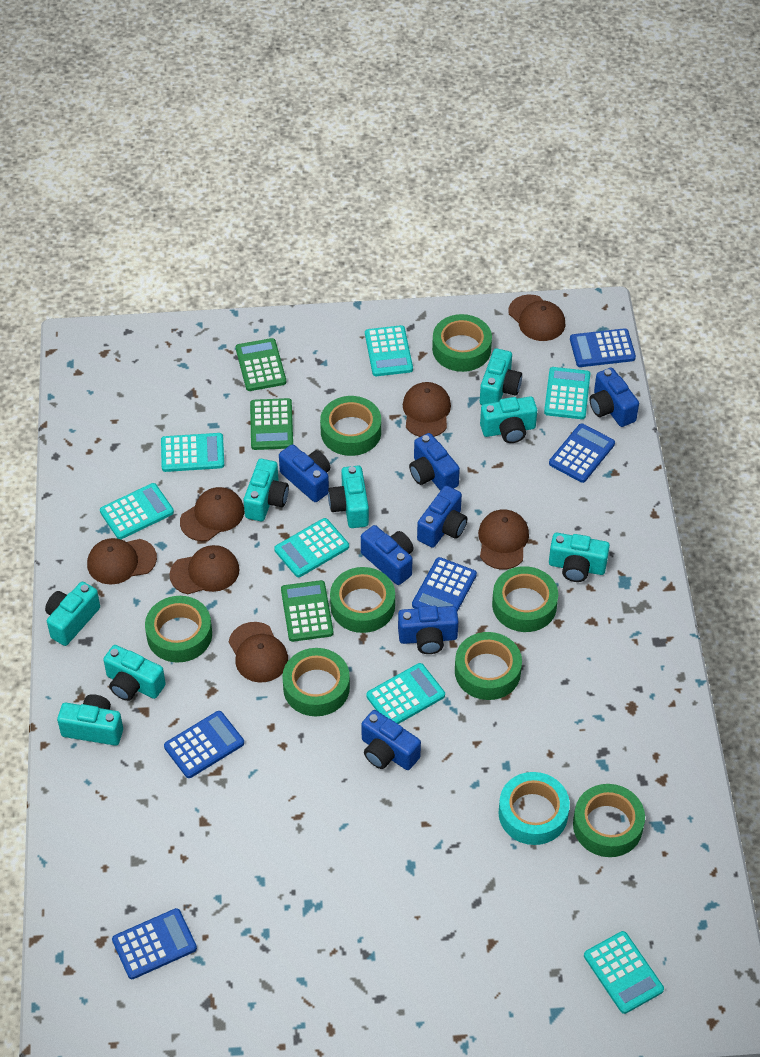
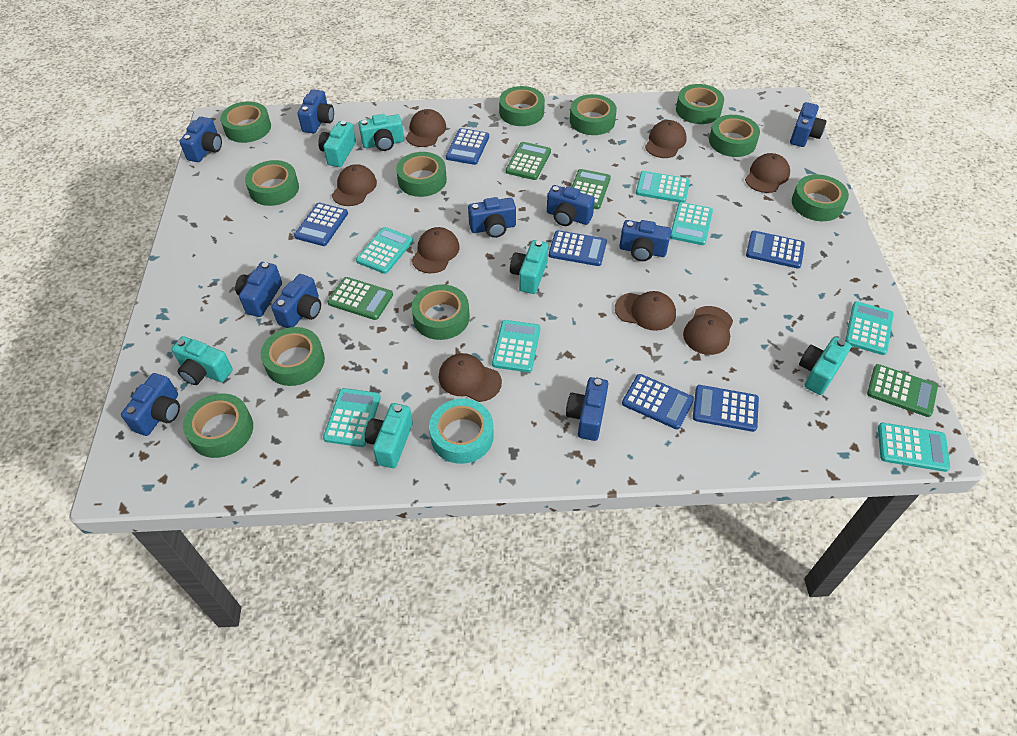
blue calculator: [112,908,197,979] [164,711,244,778] [412,557,477,612] [549,423,615,483] [570,328,636,367] = 5 -> [294,203,348,246] [446,128,489,165] [549,230,607,266] [622,374,694,429] [693,385,759,432] [746,231,805,268] = 6
blue camera: [279,444,330,502] [361,525,414,585] [361,710,421,770] [398,606,458,654] [409,433,460,491] [417,486,467,548] [589,367,639,427] = 7 -> [121,373,180,436] [179,117,222,162] [235,262,282,317] [271,274,321,328] [298,89,334,133] [468,197,516,238] [547,185,595,226] [566,377,608,441] [619,220,671,261] [790,102,827,147] = 10
brown cap: [87,538,157,585] [169,545,240,594] [180,487,244,541] [229,622,288,682] [403,382,451,437] [478,509,529,570] [508,295,565,341] = 7 -> [332,164,377,206] [406,109,446,147] [412,227,459,273] [439,353,502,402] [615,291,676,331] [645,120,687,158] [683,306,733,355] [745,153,790,193] = 8
green calculator: [236,338,286,391] [250,398,293,450] [281,580,333,642] = 3 -> [327,277,393,320] [506,142,551,180] [572,169,611,209] [867,364,938,417] = 4
green tape: [145,596,212,663] [282,648,350,716] [320,396,381,456] [330,567,395,633] [432,314,492,372] [455,632,522,700] [492,566,558,632] [573,784,645,857] = 8 -> [183,393,253,458] [220,101,271,143] [245,160,299,206] [261,327,325,386] [396,152,447,197] [412,284,470,340] [499,86,545,126] [570,94,617,135] [676,84,724,124] [709,115,760,157] [792,174,849,221] = 11
turquoise camera: [45,582,100,646] [57,694,123,746] [103,645,166,701] [244,459,289,521] [328,466,369,528] [480,348,522,405] [480,396,537,443] [549,533,610,582] = 8 -> [172,336,233,385] [318,121,356,167] [358,114,404,151] [365,403,413,468] [510,240,548,294] [799,337,851,395] = 6

